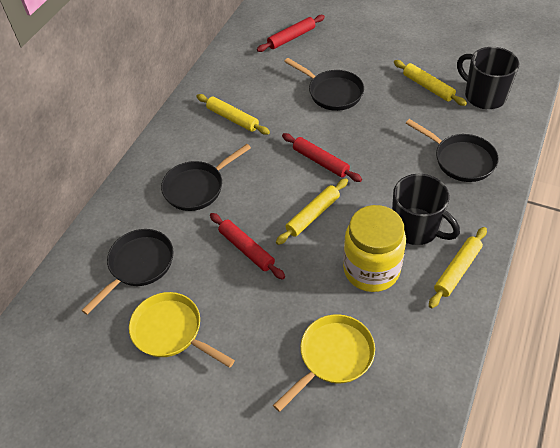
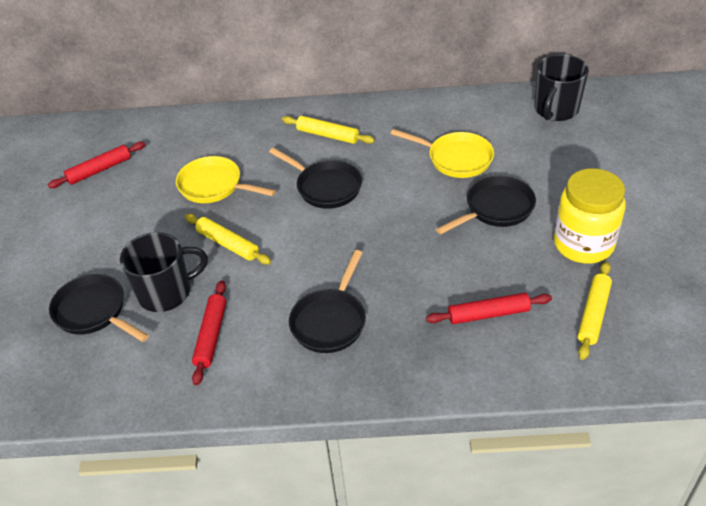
yellow rolling pin: [197,94,270,135] [276,178,348,245] [394,60,467,106] [429,227,487,308] = 4 -> [185,214,271,264] [282,116,375,144] [578,262,612,360] = 3

